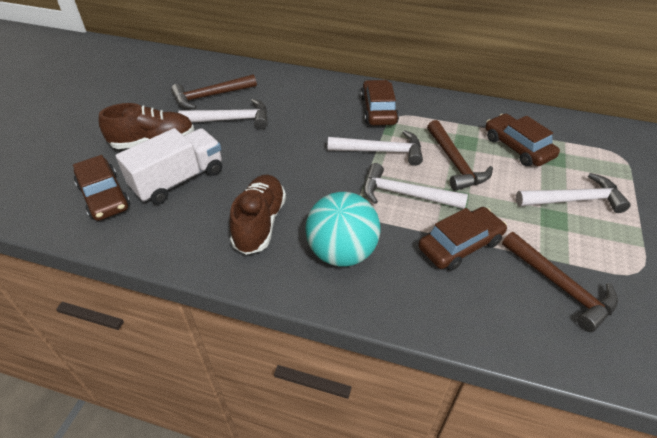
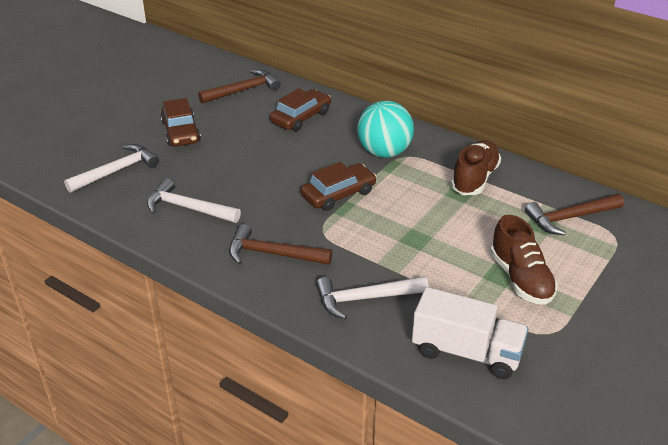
brown car: [73,155,130,221] [361,80,399,125] [418,207,507,271] [485,114,560,166] = 4 -> [160,98,201,147] [270,88,331,131] [301,162,377,211] = 3
white hammer: [178,99,268,129] [328,130,423,166] [363,163,468,209] [516,173,631,213] = 4 -> [64,144,159,193] [147,178,241,223] [316,276,429,319] = 3

